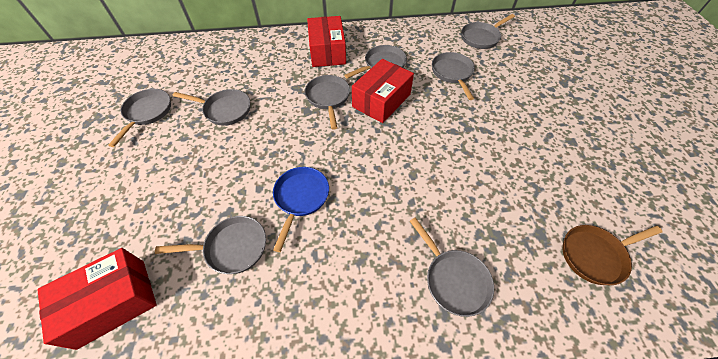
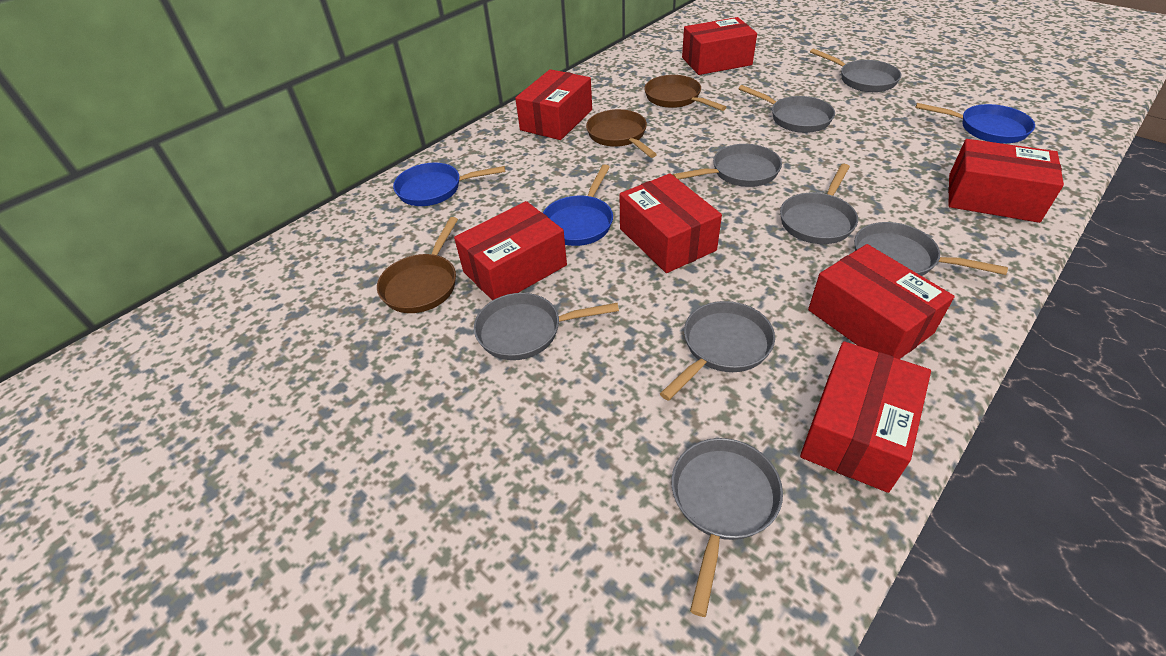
blue pan: [273,167,329,252] = 1 -> [393,163,505,206] [543,164,613,246] [916,103,1035,144] = 3
brown pan: [562,225,663,285] = 1 -> [377,217,458,313] [586,109,657,158] [644,75,727,111] = 3
red box: [38,248,157,350] [307,16,346,67] [352,59,414,123] = 3 -> [454,201,567,301] [515,69,592,140] [620,173,722,273] [682,17,757,75] [800,341,931,493] [808,244,955,359] [948,139,1064,223] = 7

